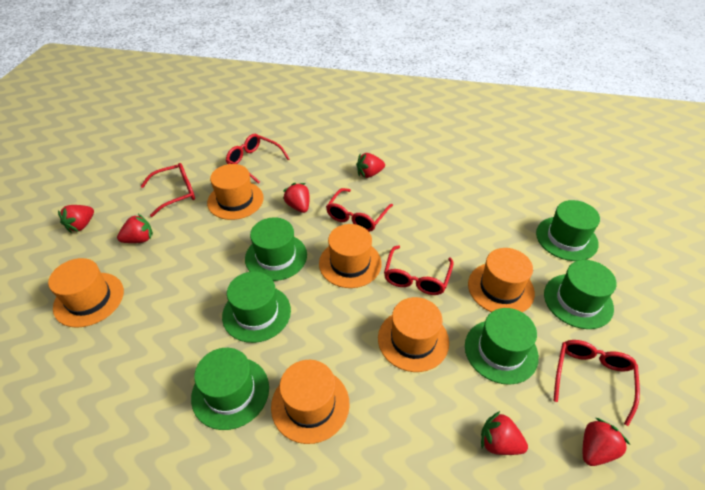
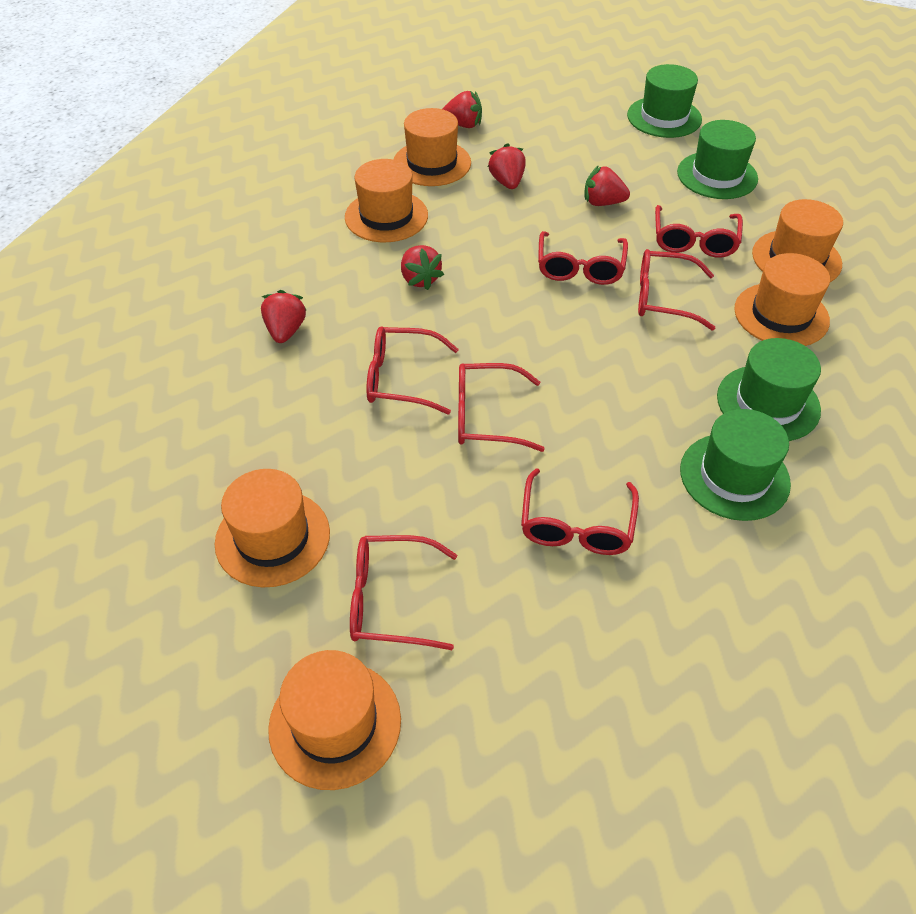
green hat: [191,348,269,430] [222,271,291,343] [245,217,307,281] [465,308,539,385] [536,200,600,261] [544,260,617,329] = 6 -> [627,64,702,138] [677,120,758,199] [680,409,791,521] [717,338,821,441] = 4
red glasses: [141,163,195,217] [226,134,290,184] [326,188,393,232] [384,245,453,295] [553,340,640,426] = 5 -> [350,535,457,650] [366,327,459,414] [458,363,545,452] [521,468,639,555] [538,231,628,285] [638,249,715,330] [655,205,743,257] = 7
red strawberry: [58,205,94,233] [117,214,153,243] [283,183,310,213] [356,153,385,178] [481,411,528,455] [583,418,630,466] = 6 -> [261,290,307,343] [401,245,444,290] [443,91,482,128] [488,143,526,189] [585,165,630,206] = 5

